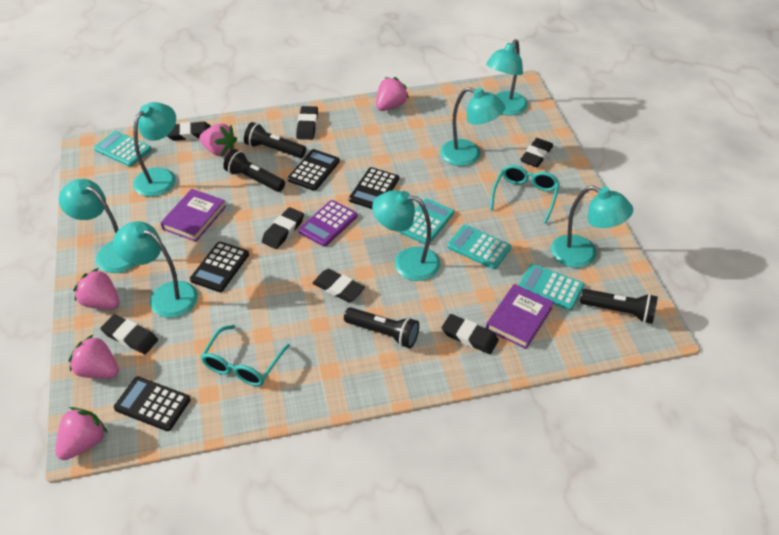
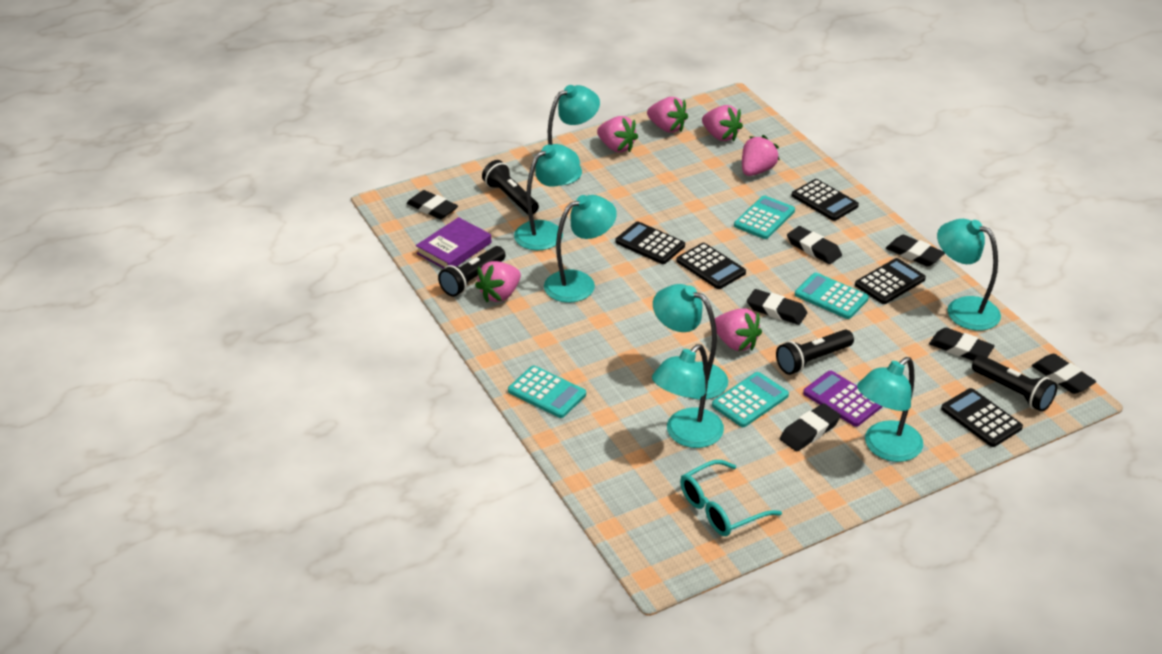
black calculator: [114,376,191,431] [190,242,249,292] [287,149,340,191] [349,167,399,209] = 4 -> [615,222,685,264] [676,243,746,289] [792,179,859,221] [855,258,926,304] [941,388,1023,447] = 5
pink strawberry: [56,407,108,460] [68,334,119,379] [73,268,120,309] [199,123,237,157] [376,77,409,111] = 5 -> [475,261,521,302] [597,116,638,153] [647,97,688,133] [702,105,743,141] [715,308,762,351] [742,135,780,176] = 6
purple book: [161,189,226,242] [486,284,554,349] = 2 -> [416,217,491,269] = 1
turquoise glasses: [200,325,290,386] [490,165,560,223] = 2 -> [680,460,782,536] = 1

